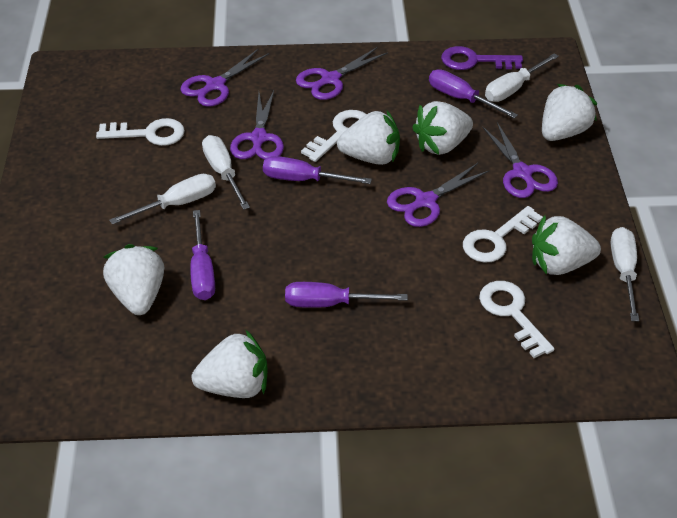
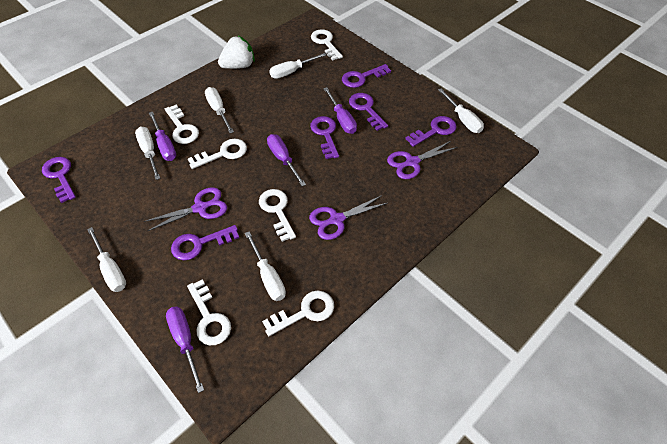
purple key: [441,46,523,70] = 1 -> [42,157,76,203] [171,225,239,260] [310,116,339,159] [342,64,391,88] [349,93,388,131] [405,116,456,147] = 6
purple scissors: [181,48,269,107] [230,90,284,160] [296,47,388,100] [387,163,490,227] [482,122,558,198] = 5 -> [144,187,227,231] [309,195,388,240] [387,141,458,179] = 3
white key: [96,118,185,146] [301,110,367,162] [463,206,543,263] [479,281,554,358] = 4 -> [165,105,199,144] [187,279,231,345] [188,139,247,169] [259,189,296,242] [262,291,334,336] [311,30,343,60] = 6
white screwdriver: [109,174,216,225] [202,135,250,210] [485,53,559,102] [611,227,639,321] = 4 -> [87,227,126,292] [135,127,160,180] [205,87,234,133] [245,231,286,301] [269,53,326,79] [438,89,484,133] = 6
white strawberry: [103,244,164,315] [192,329,268,398] [337,111,400,165] [412,101,473,155] [532,215,601,275] [542,84,597,141] = 6 -> [218,35,255,69] = 1

